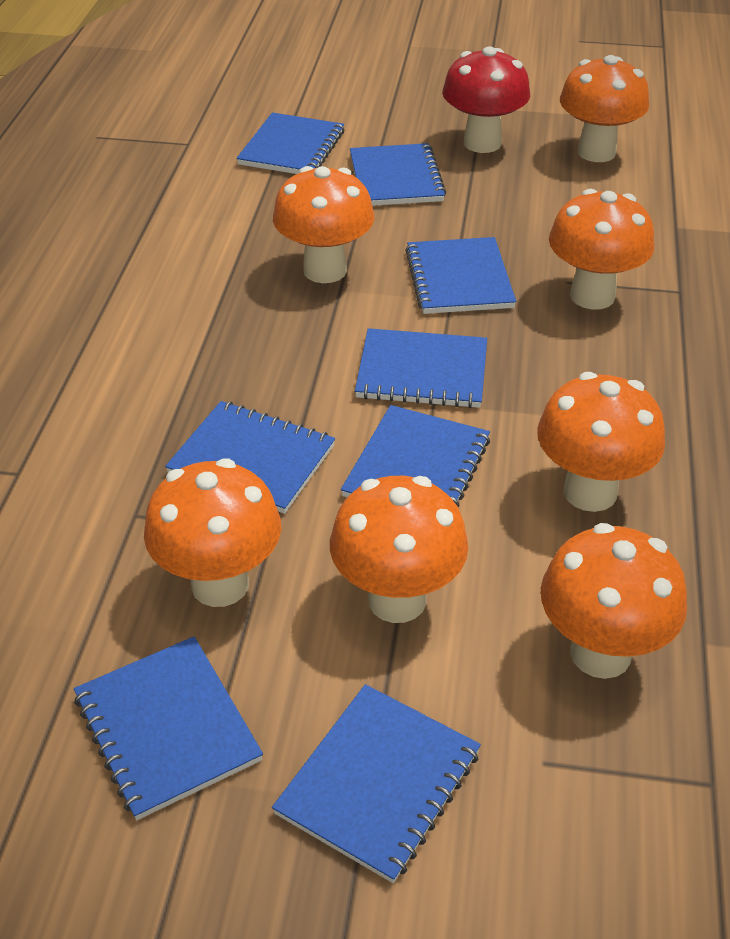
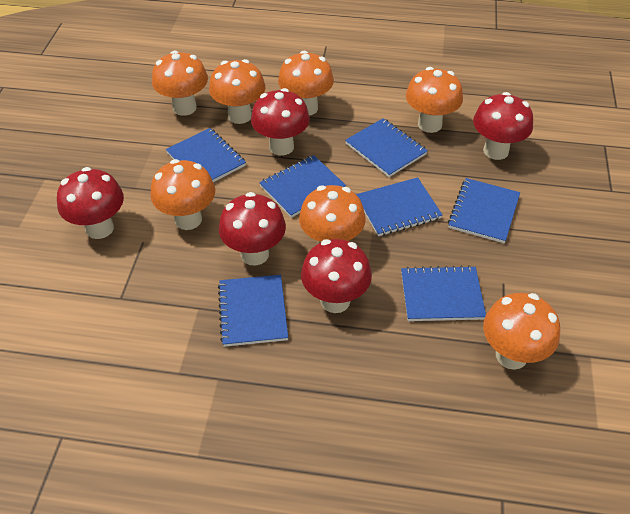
blue notebook: [74,637,263,820] [165,401,335,514] [237,112,345,174] [272,684,481,883] [341,405,490,507] [350,143,446,206] [355,328,487,408] [405,237,516,314] = 8 -> [166,128,246,182] [218,275,288,347] [259,155,346,218] [345,118,428,177] [356,177,442,236] [401,265,486,321] [448,178,520,243] = 7
red mushroom: [442,46,530,153] = 1 -> [57,167,124,239] [219,192,286,265] [251,88,310,156] [301,239,372,313] [473,92,533,160] = 5

